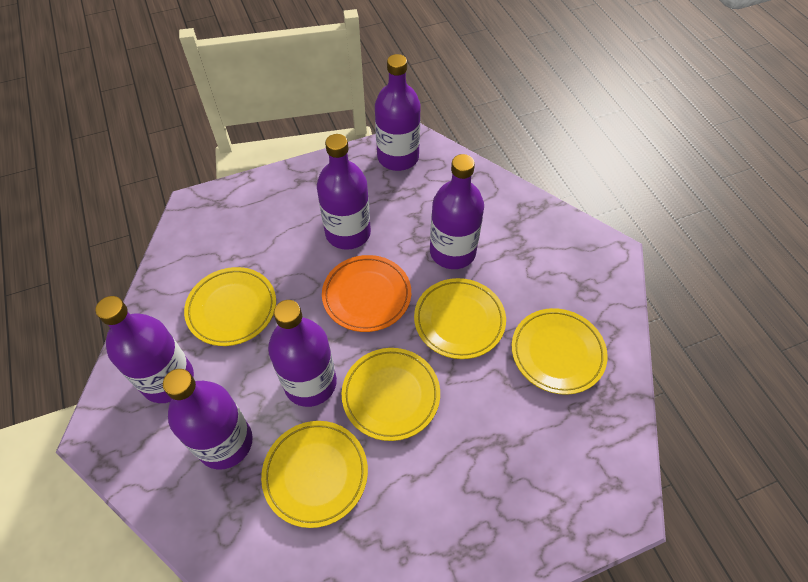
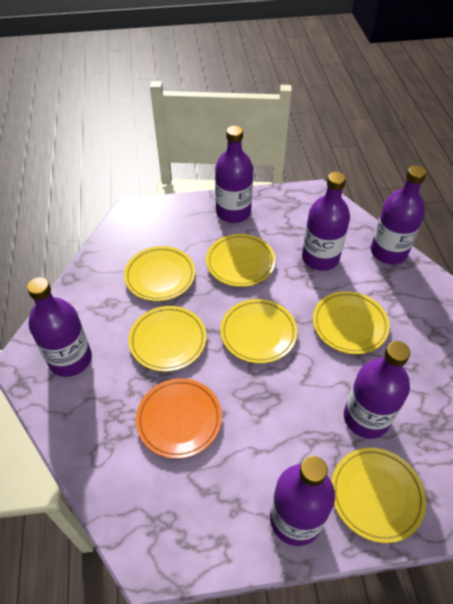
yellow plate: [184,267,276,346] [261,421,368,528] [342,348,440,441] [414,278,506,359] [512,308,608,395] = 5 -> [124,246,195,301] [128,306,206,372] [206,234,276,287] [220,299,297,364] [313,291,390,354] [331,448,426,543] = 6

